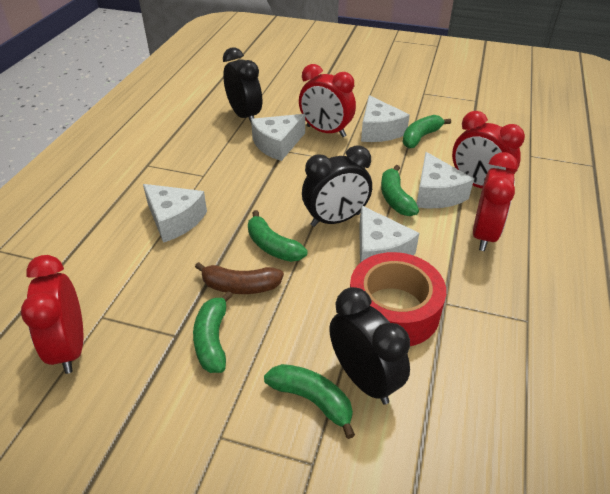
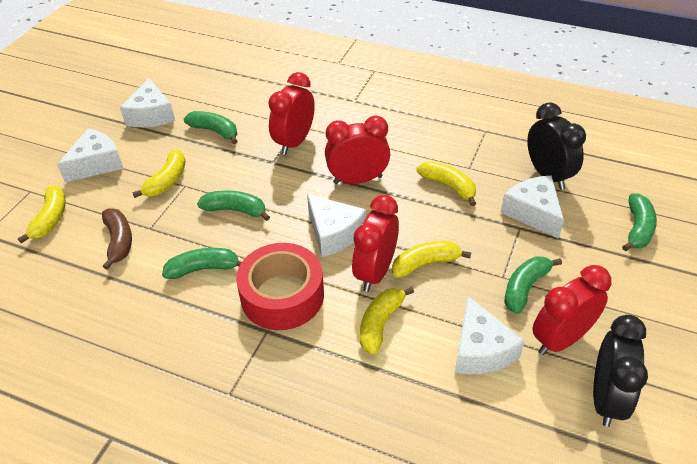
black clock: [223,47,262,122] [302,146,372,227] [329,287,410,405] = 3 -> [527,102,586,190] [593,315,648,427] = 2
yellow banana: none = 0 -> [18,185,66,244] [132,150,185,198] [360,287,414,355] [392,241,471,278] [417,161,476,206] = 5

